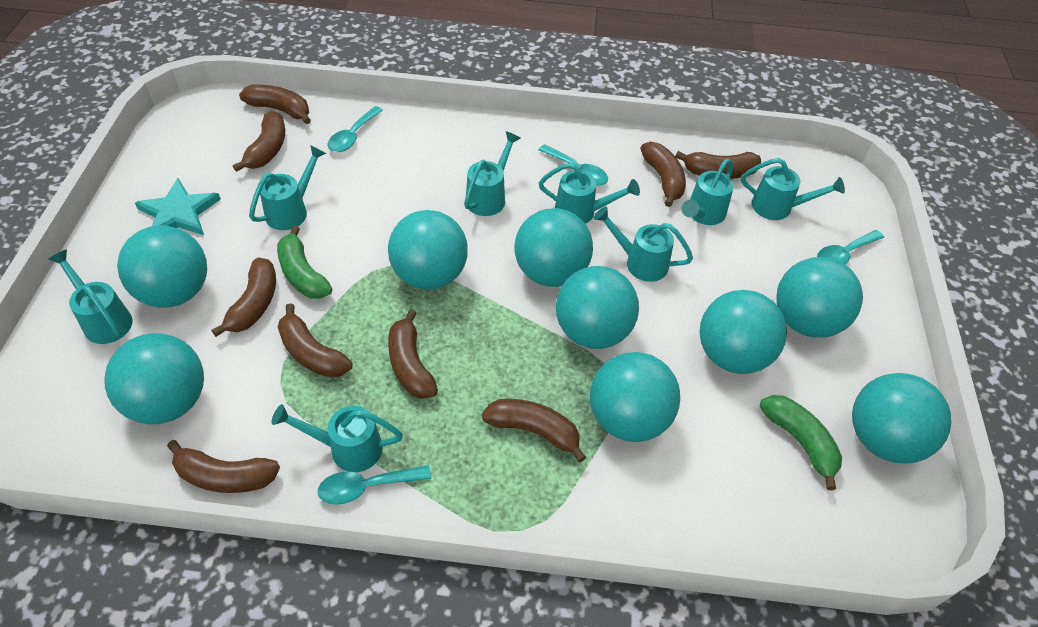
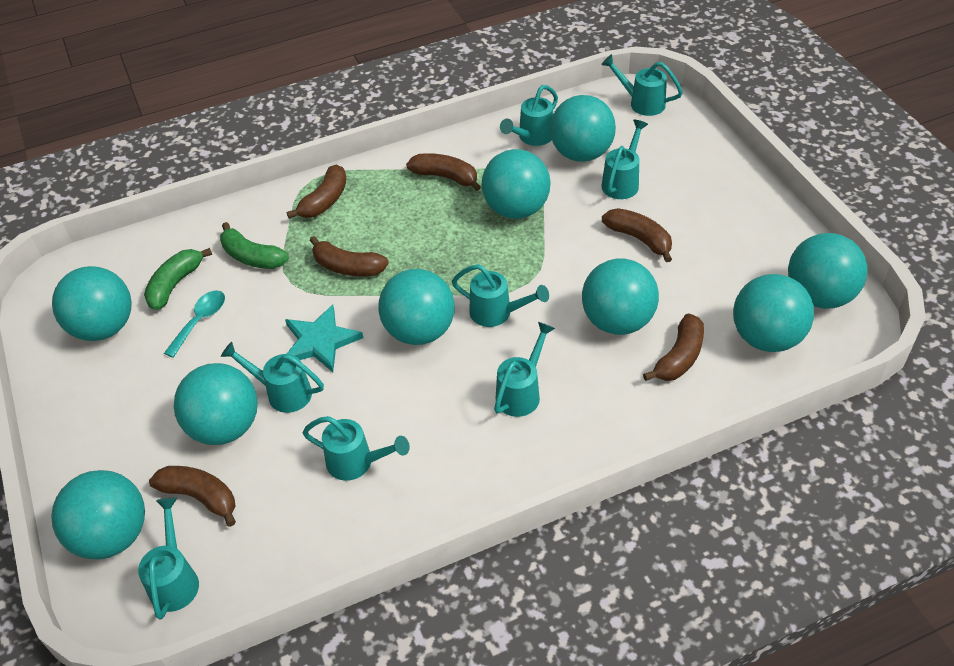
brown banana: [167,440,280,493] [211,257,276,337] [233,111,285,172] [239,84,311,124] [278,303,353,378] [388,309,438,399] [482,399,586,462] [640,142,686,207] [675,151,761,179] = 9 -> [149,466,236,527] [287,165,347,219] [309,236,389,276] [406,153,481,191] [602,208,672,262] [643,313,704,381] = 6
turquoise spoon: [317,465,431,505] [328,106,383,152] [539,144,608,186] [817,230,884,264] = 4 -> [164,290,225,358] = 1

